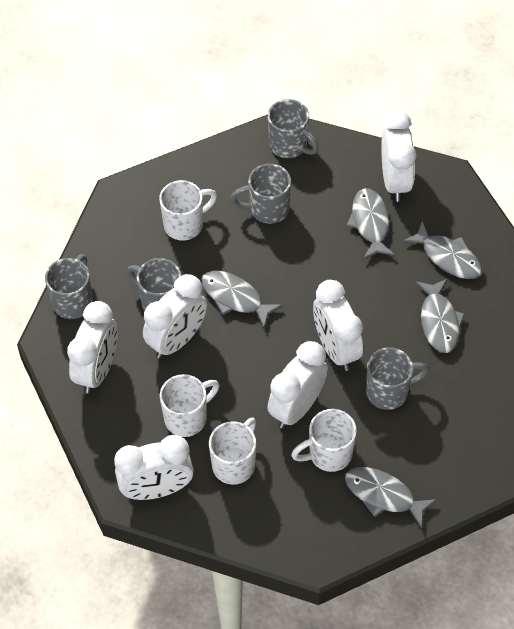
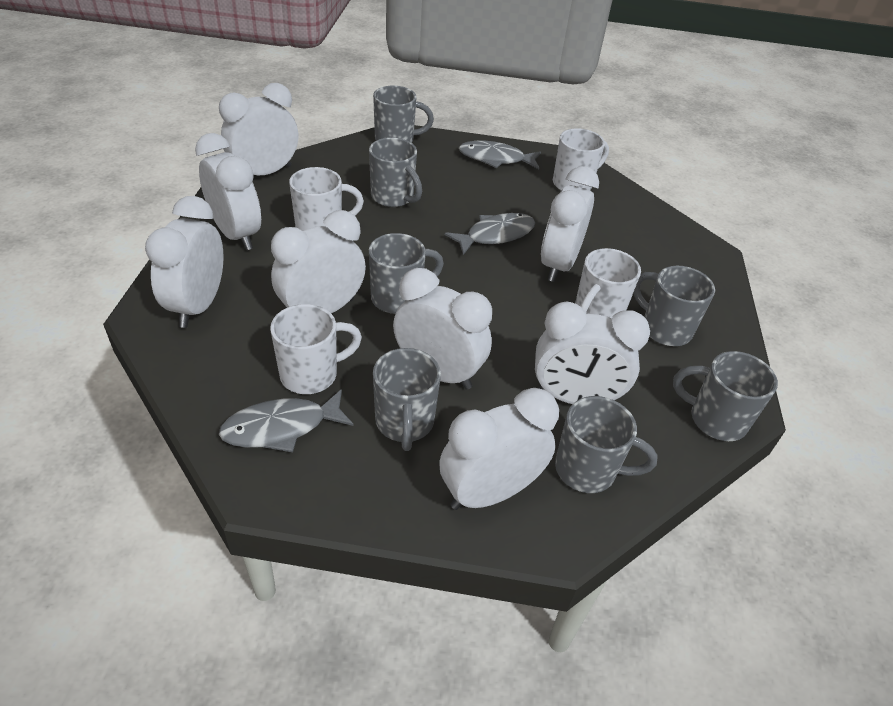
grey fish: [201,271,283,328] [345,467,437,529] [347,188,395,259] [403,221,482,279] [416,278,465,353] = 5 -> [219,389,354,452] [445,213,535,255] [459,141,541,169] = 3
grey mug: [45,254,93,319] [127,258,181,311] [230,164,291,224] [267,99,319,158] [366,347,429,410] = 5 -> [369,138,422,207] [369,233,444,314] [373,86,434,143] [373,348,441,451] [555,396,658,493] [633,266,715,346] [673,351,778,441] = 7
white clock: [67,301,118,394] [114,435,194,500] [143,274,207,359] [267,341,328,429] [313,280,363,371] [381,110,416,202] = 6 -> [145,196,223,328] [195,133,261,250] [219,83,298,175] [271,210,366,313] [393,268,492,390] [439,388,559,510] [535,301,650,404] [541,166,599,282] = 8

